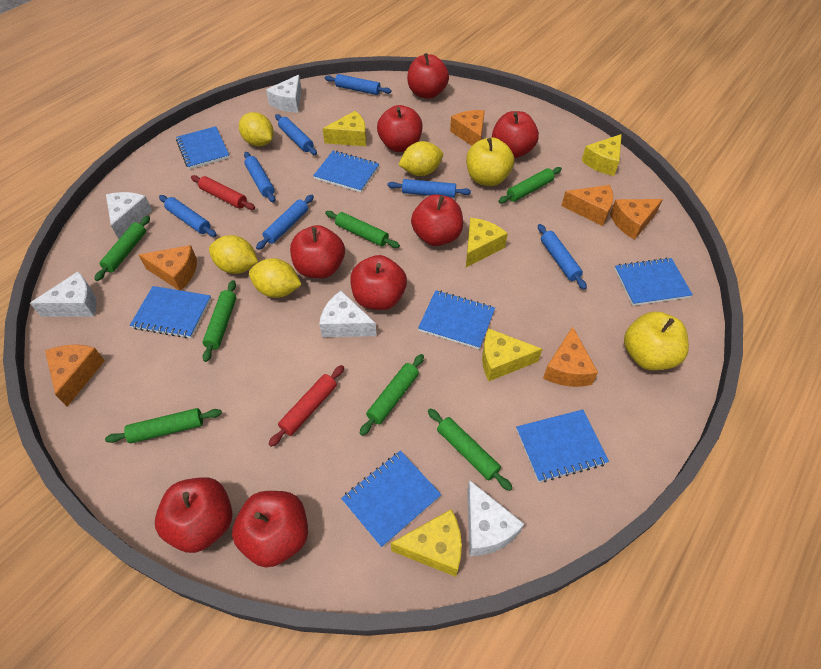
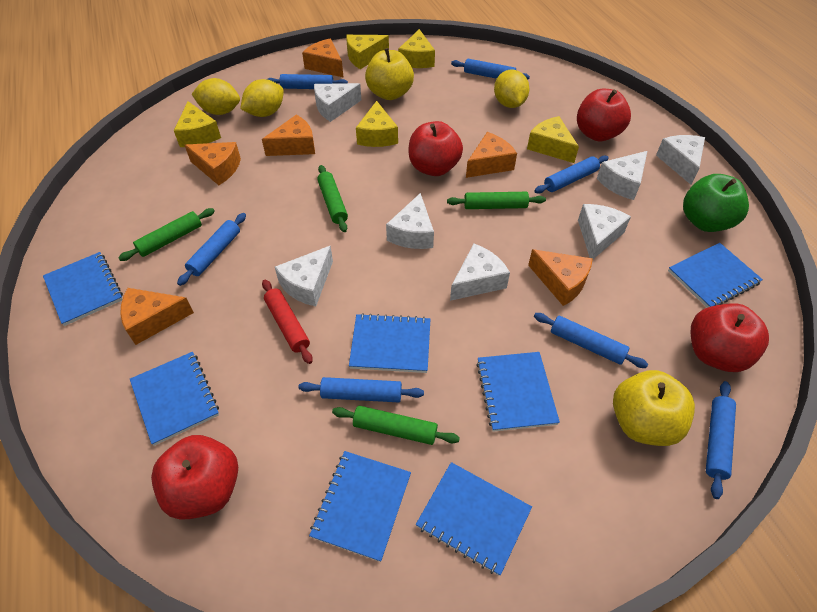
green apple: none = 0 -> [683,174,749,232] = 1
green rolling pin: [94,216,150,281] [105,408,222,443] [202,280,236,362] [325,211,400,248] [360,354,424,436] [428,408,512,491] [498,167,562,203] = 7 -> [118,208,215,261] [317,165,348,232] [332,406,460,445] [447,192,546,209] = 4
red apple: [155,478,232,553] [232,491,308,567] [290,225,345,278] [350,255,407,310] [377,105,422,152] [407,53,449,99] [411,194,463,246] [492,111,539,158] = 8 -> [151,435,238,520] [408,121,463,176] [577,89,631,142] [691,304,769,372] = 4
red rolling pin: [191,175,255,210] [269,365,344,447] = 2 -> [262,280,313,364] = 1
white cheese: [30,272,96,317] [106,192,152,239] [266,75,302,113] [319,291,377,337] [467,480,524,556] = 5 -> [275,246,333,306] [314,83,361,122] [386,193,434,249] [450,244,510,301] [578,204,631,259] [597,151,647,200] [656,135,705,184] = 7
yellow lemon: [209,235,258,274] [239,112,274,146] [249,258,302,298] [398,141,443,176] = 4 -> [192,78,240,115] [240,79,284,117] [494,70,529,108] = 3

